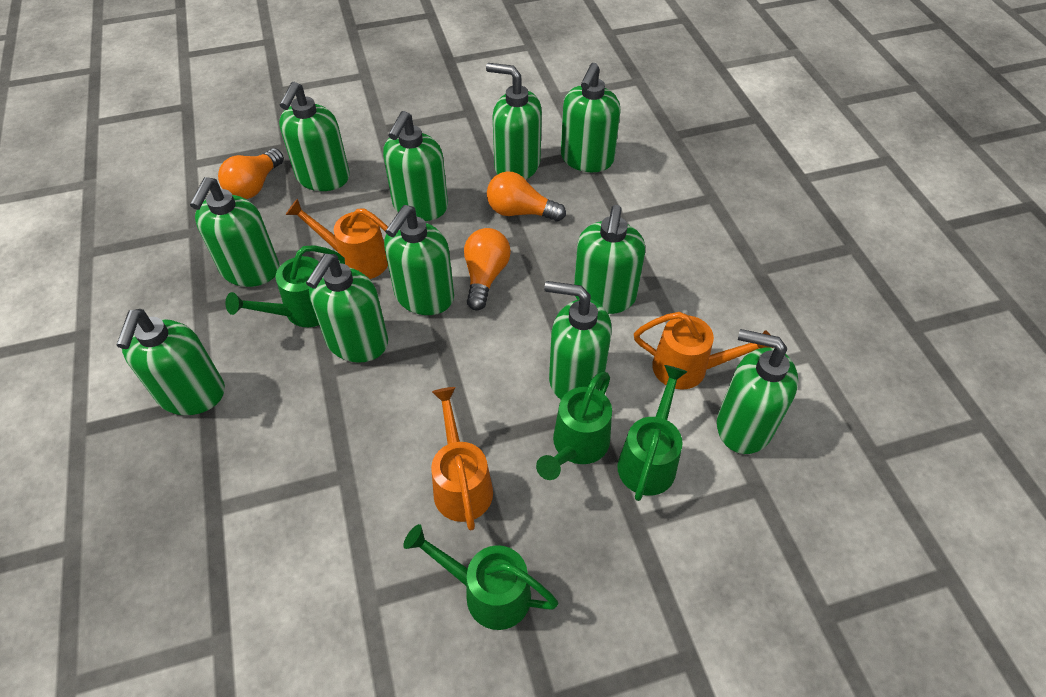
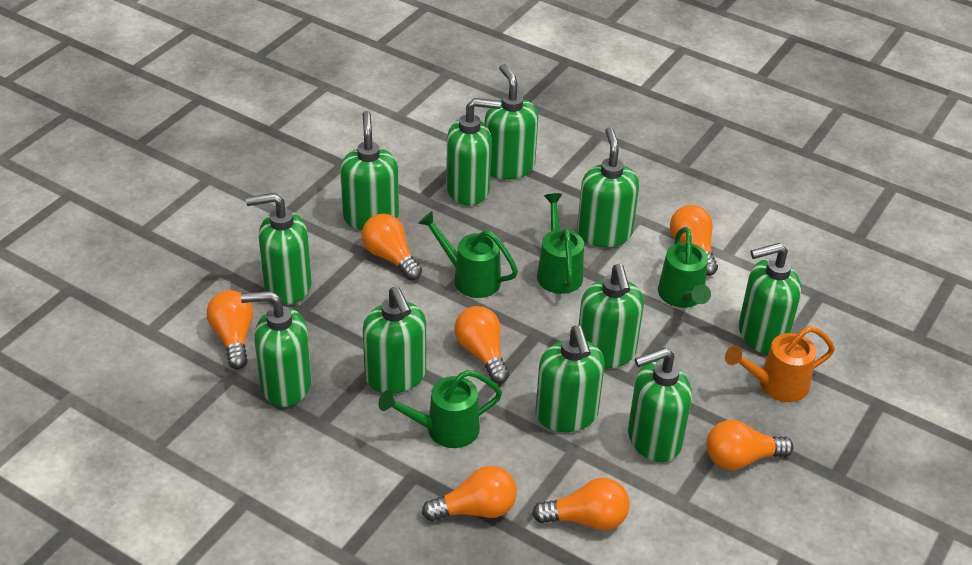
orange light bulb: [218,148,284,199] [464,228,511,310] [487,172,566,221] = 3 -> [206,290,253,369] [362,214,422,280] [422,466,517,521] [454,306,509,384] [532,478,630,530] [670,205,718,276] [706,420,794,470] = 7
orange watering can: [286,198,388,279] [431,387,493,530] [634,312,773,390] = 3 -> [725,326,835,402] = 1

